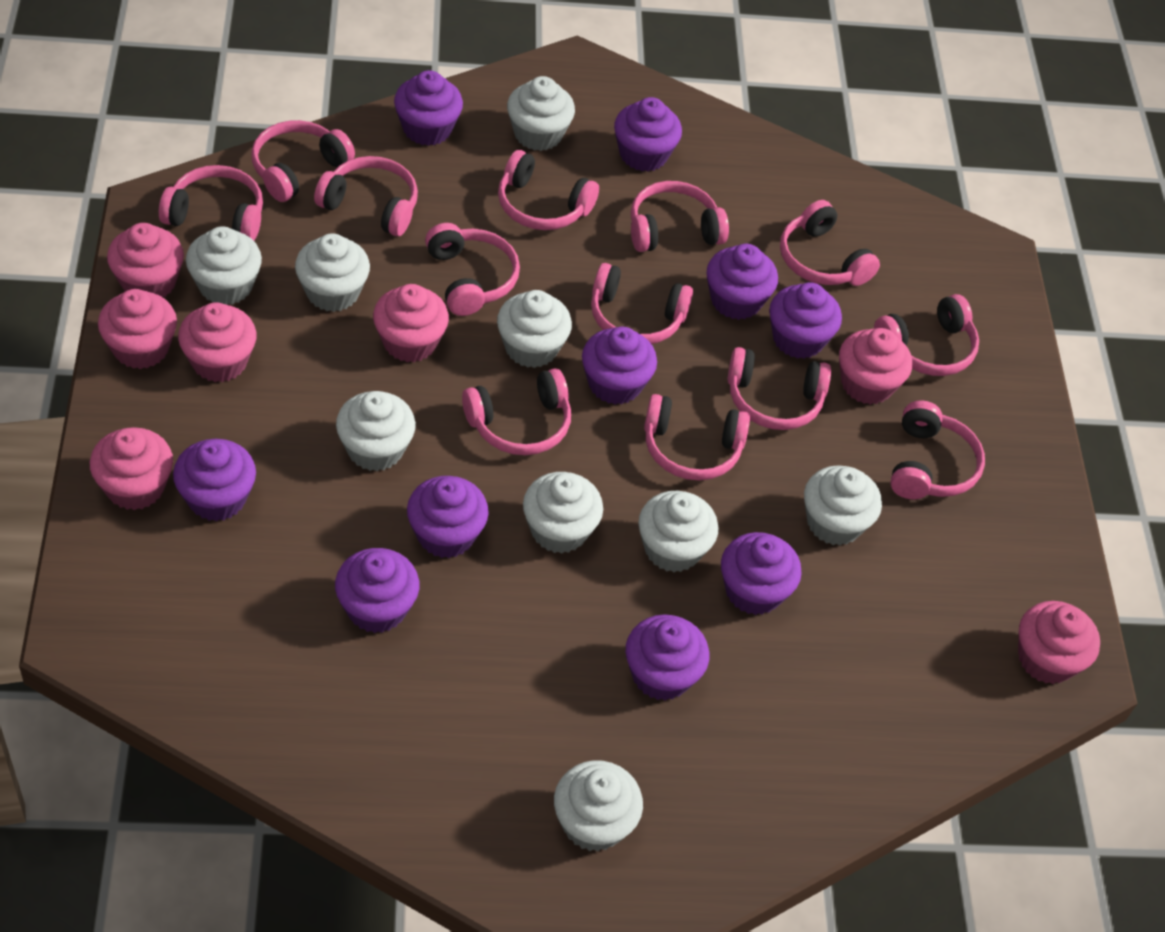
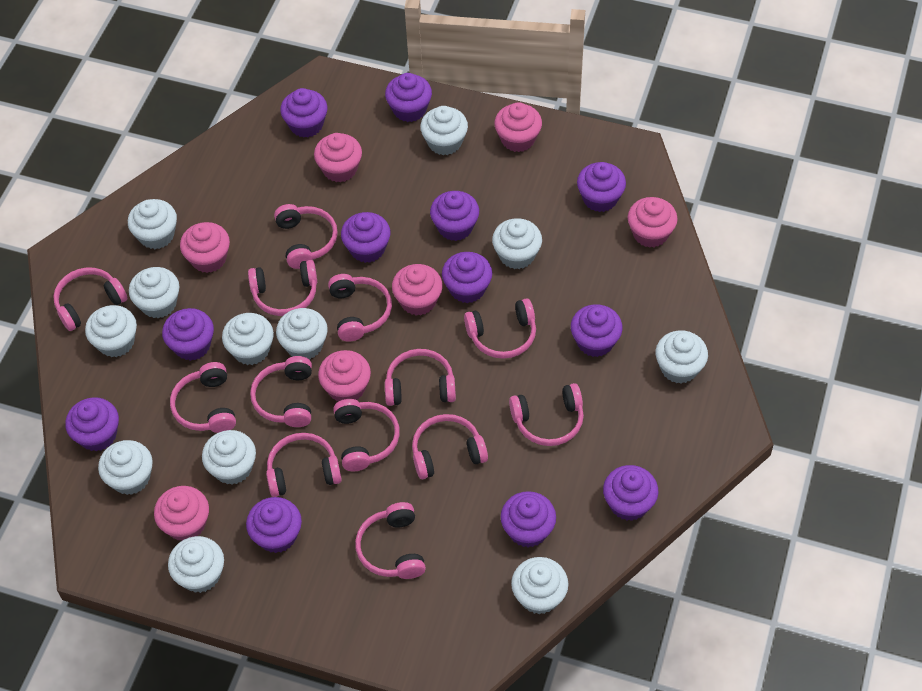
purple cupcake: [173,439,256,521] [335,548,420,633] [394,70,463,146] [407,476,489,558] [582,327,657,405] [614,97,682,172] [626,614,709,701] [707,244,778,320] [721,532,802,615] [769,282,842,359] = 10 -> [65,397,119,451] [162,308,214,361] [246,497,302,553] [280,88,327,138] [341,212,390,263] [385,73,432,122] [430,191,479,241] [442,252,492,303] [501,491,556,547] [571,304,622,357] [577,162,626,212] [603,465,658,521] = 12
white cupcake: [186,226,262,305] [295,233,370,312] [336,391,416,471] [497,290,572,368] [507,76,575,151] [523,472,603,554] [554,760,643,852] [638,491,718,572] [804,465,882,546] = 9 -> [85,305,137,357] [98,440,153,495] [128,199,177,249] [129,267,179,318] [168,536,224,593] [202,430,256,485] [222,313,274,365] [276,308,328,359] [420,106,468,155] [492,218,542,269] [511,557,568,614] [655,330,708,384] = 12

